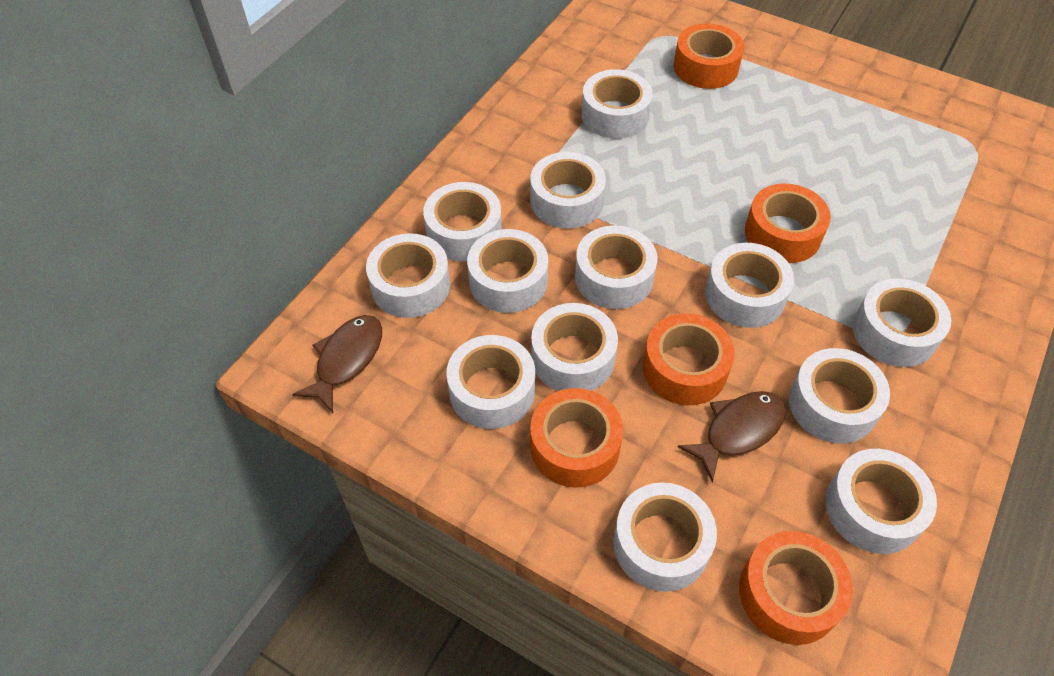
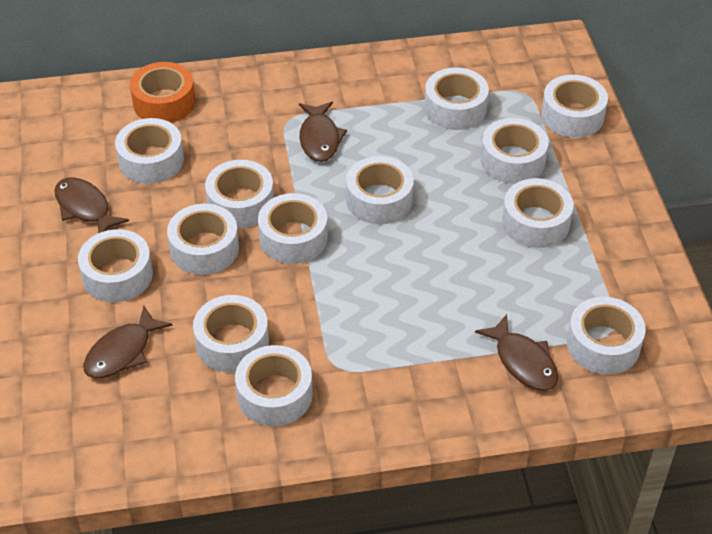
brown fish: [292,315,382,413] [677,391,786,482] = 2 -> [54,177,129,233] [83,306,173,379] [299,102,347,162] [475,314,558,391] = 4
orange tape: [530,388,623,488] [643,313,734,405] [674,23,744,89] [739,531,853,645] [745,183,831,263] = 5 -> [130,62,196,123] = 1

